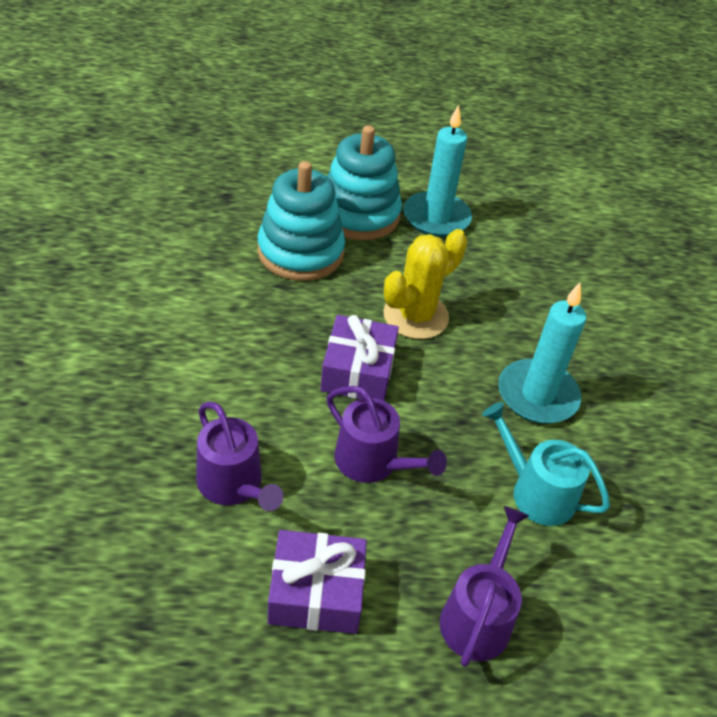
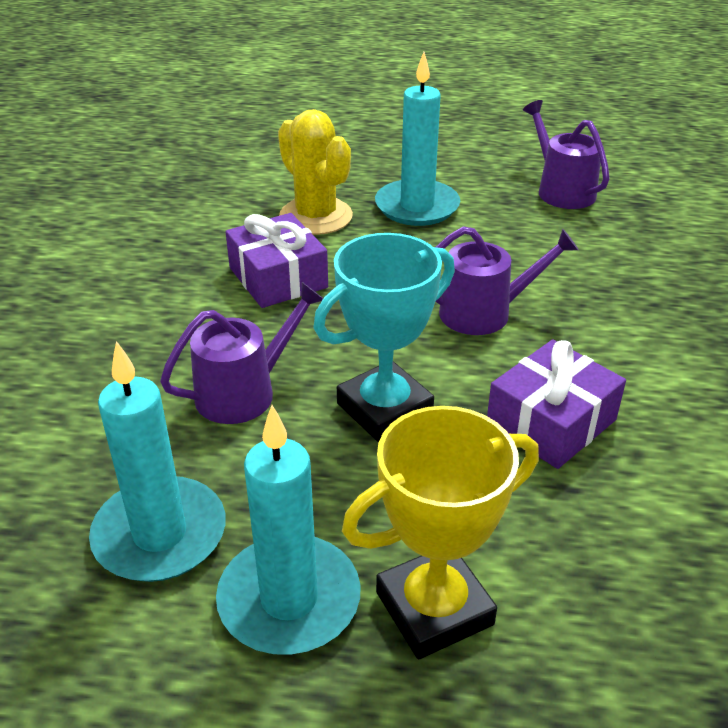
turquoise candle: [403,105,472,237] [498,283,586,424] = 2 -> [89,341,226,582] [216,405,361,655] [375,52,460,226] = 3
turquoise stacking toy: [257,161,345,281] [327,125,402,240] = 2 -> none = 0
turquoise trophy: none = 0 -> [314,233,455,442] = 1
turquoise watering can: [482,402,610,526] = 1 -> none = 0
yellow trophy: none = 0 -> [342,406,539,659] = 1

